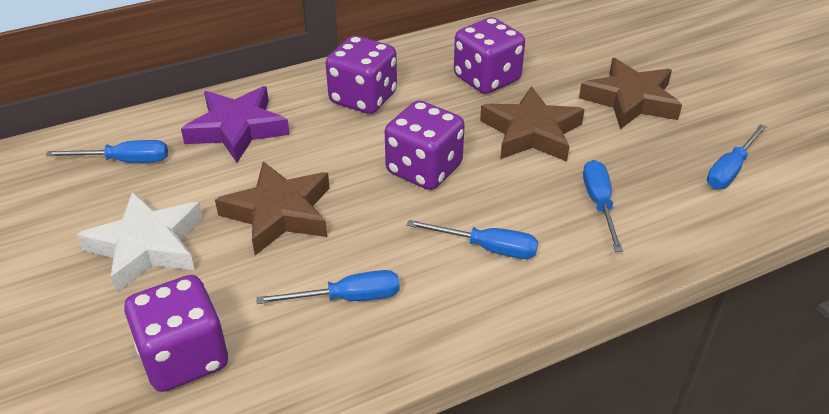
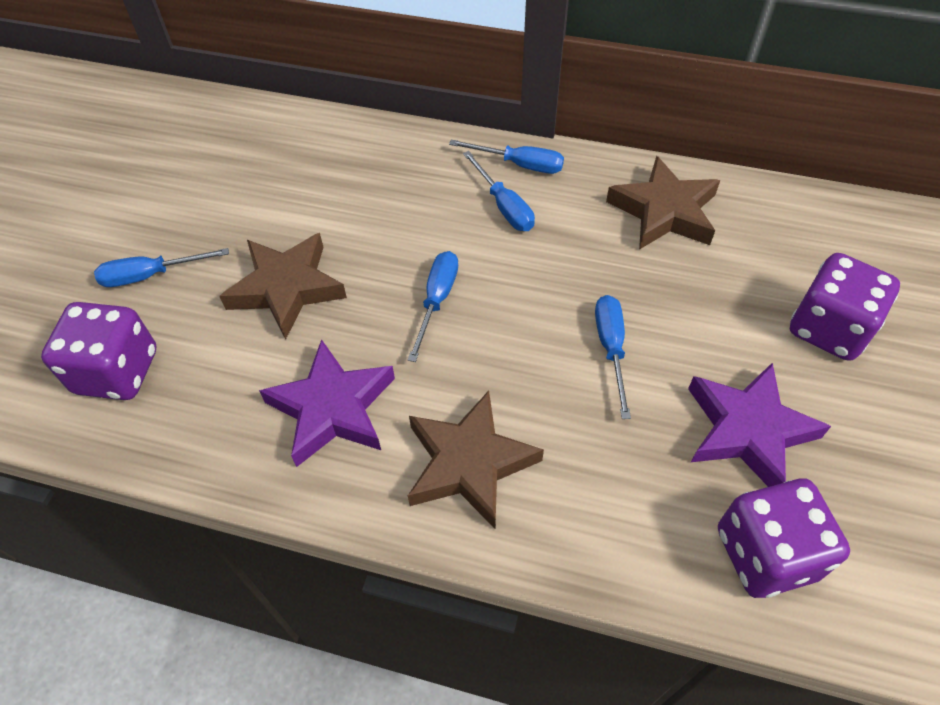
purple dice: [124,275,228,392] [326,36,397,114] [385,100,465,190] [454,17,525,94] = 4 -> [41,302,156,400] [718,478,850,598] [790,253,900,361] = 3
purple star: [181,86,290,163] = 1 -> [259,339,395,467] [688,363,831,487] = 2
white star: [76,191,203,293] = 1 -> none = 0

